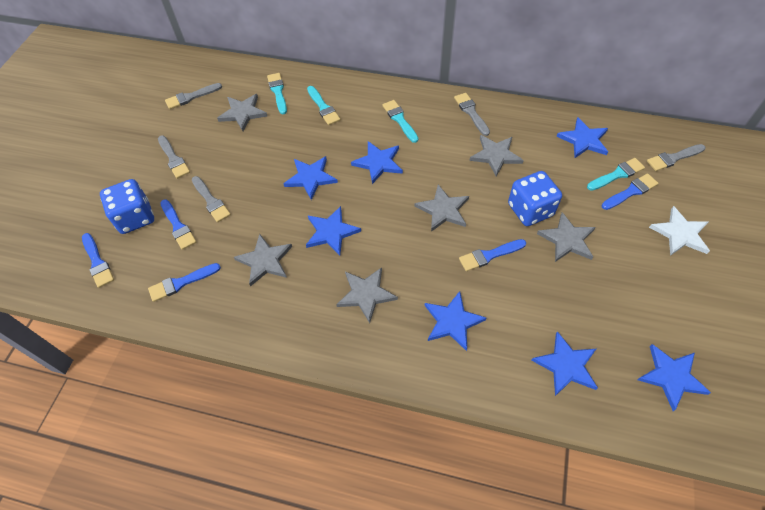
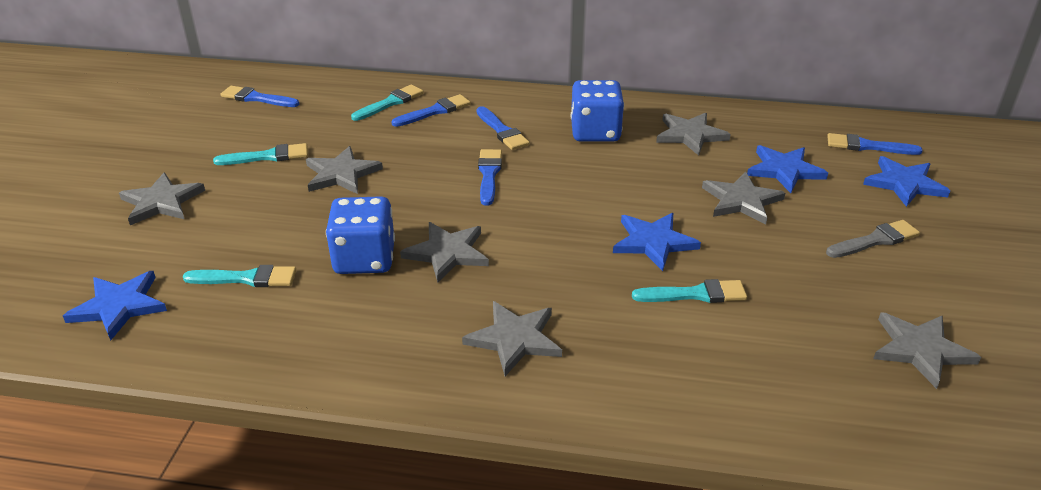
blue star: [284,156,338,200] [306,206,361,256] [351,141,403,184] [424,291,486,351] [531,331,598,396] [556,118,608,158] [637,344,711,411] = 7 -> [63,271,167,341] [613,213,701,271] [747,145,828,193] [863,156,950,207] = 4
grey brush: [158,136,190,179] [165,83,222,109] [192,176,231,222] [454,93,490,136] [647,144,705,171] = 5 -> [826,220,920,258] = 1
grey star: [217,94,267,131] [234,234,292,286] [336,267,398,323] [415,185,469,232] [470,135,524,176] [537,212,595,262] = 6 -> [119,172,205,225] [306,146,383,194] [400,222,489,283] [462,301,562,376] [656,113,731,156] [702,172,785,224] [873,312,981,389] = 7
white star: [649,206,710,256] = 1 -> none = 0

